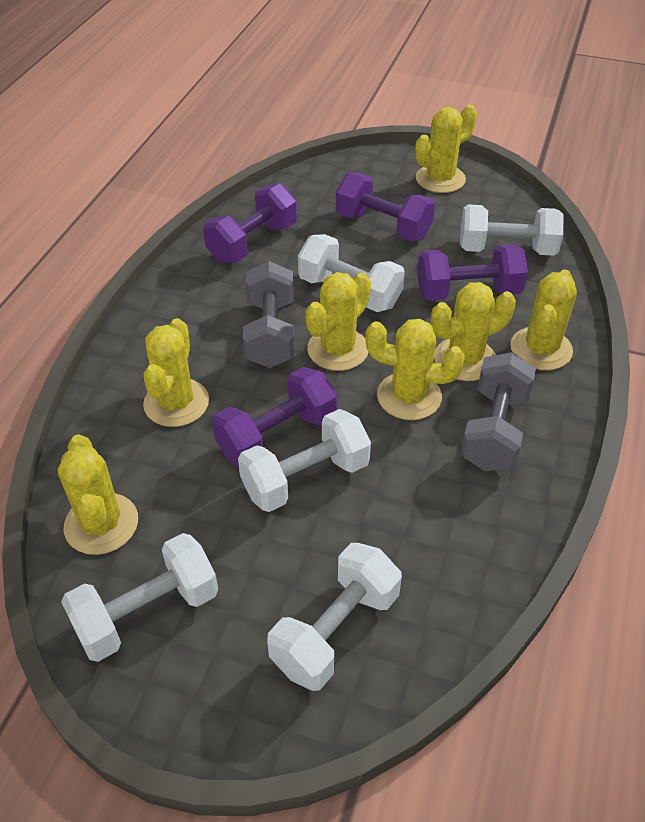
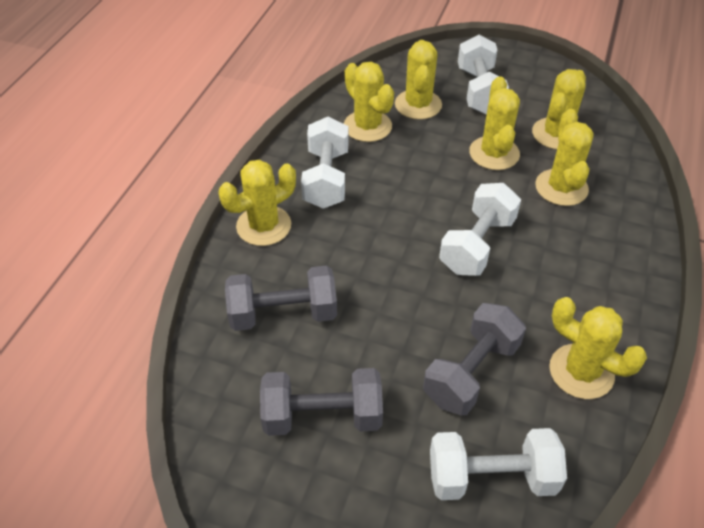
grey dumbbell: [243,261,294,368] [461,352,536,471] = 2 -> [225,266,337,331] [260,368,383,436] [423,303,526,415] = 3
purple dumbbell: [203,183,297,263] [212,367,337,467] [336,172,435,241] [417,244,528,301] = 4 -> none = 0
white dumbbell: [61,533,218,662] [238,409,371,512] [267,543,402,691] [298,234,405,312] [460,204,564,256] = 5 -> [301,117,349,209] [430,428,567,500] [439,183,521,276] [458,35,509,114] = 4

